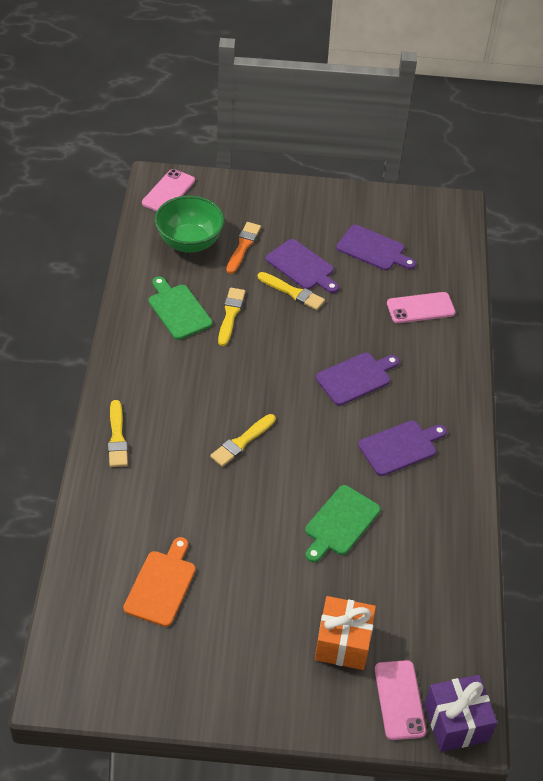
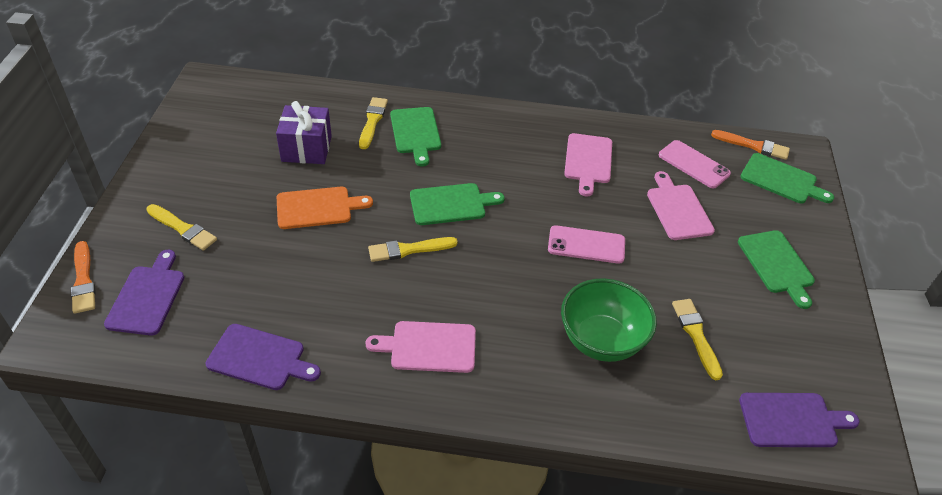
green cutting board: [149,277,213,340] [305,485,381,562] = 2 -> [390,107,441,166] [410,183,505,225] [738,230,815,309] [740,153,834,203] = 4
orange brush: [227,222,261,274] = 1 -> [71,241,96,314] [711,130,790,160] = 2
orange gift: [315,596,376,670] = 1 -> none = 0
pink cutting board: none = 0 -> [365,321,476,373] [564,133,612,196] [647,171,715,240] = 3
pink phone: [142,169,195,211] [375,660,426,740] [387,292,455,323] = 3 -> [548,225,625,264] [659,140,731,188] = 2
purple cutting board: [266,239,339,293] [316,353,399,406] [336,225,416,271] [358,420,447,476] = 4 -> [104,250,184,336] [206,324,321,390] [739,393,860,447] = 3

